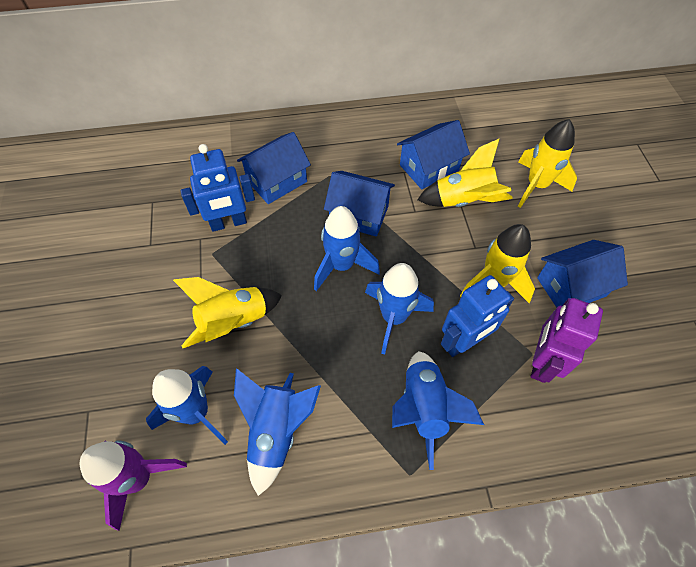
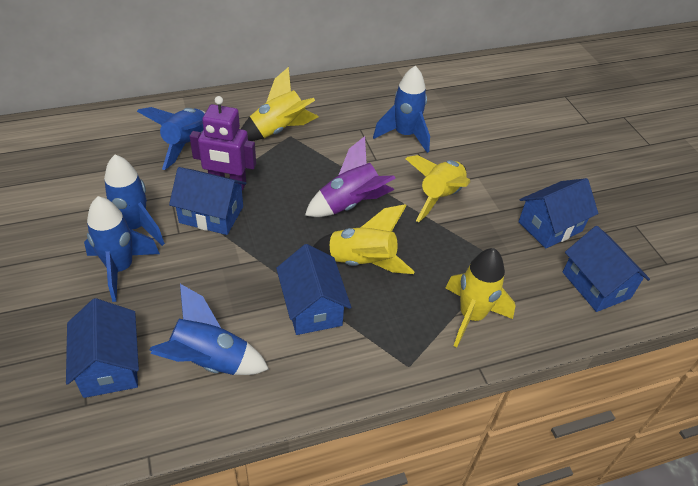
blue house: [237,132,311,204] [324,171,395,237] [397,120,470,189] [537,240,628,307] = 4 -> [66,298,139,398] [169,167,246,235] [276,244,351,335] [518,178,598,249] [563,226,650,312] = 5
blue robot: [181,144,255,232] [441,275,514,357] = 2 -> none = 0

